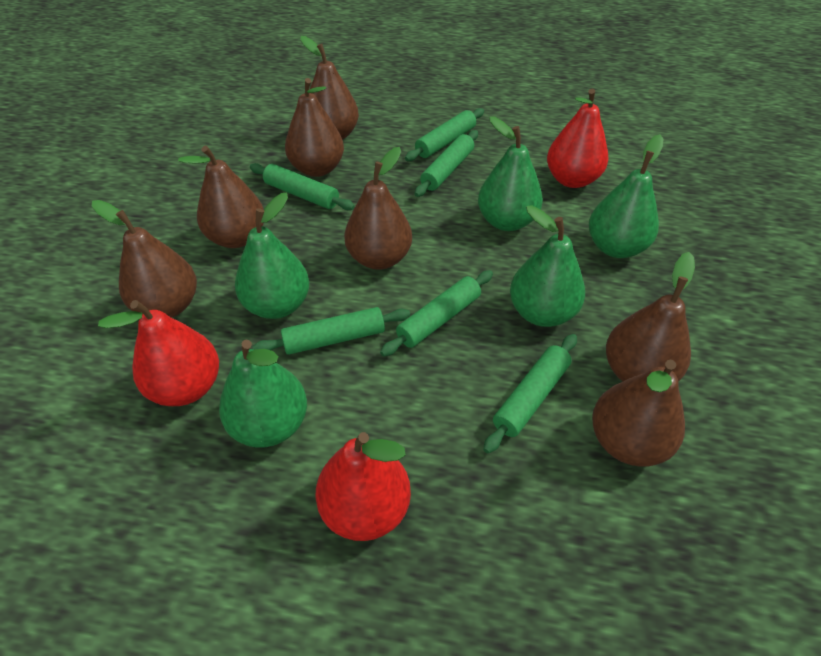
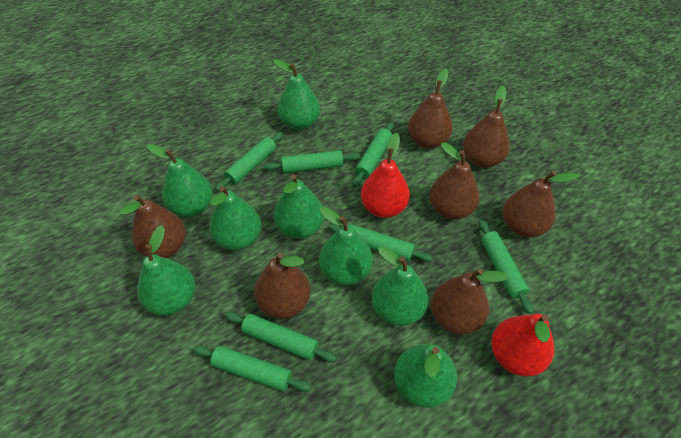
green pear: [219,340,307,448] [235,193,309,319] [478,117,543,231] [510,205,585,327] [589,134,664,258] = 5 -> [137,225,195,316] [147,144,213,217] [209,186,261,250] [273,59,320,130] [274,174,324,239] [319,207,373,285] [372,246,429,326] [394,344,457,408] = 8
green rolling pin: [250,163,355,210] [253,307,410,355] [380,270,493,357] [405,108,484,161] [415,130,478,197] [483,334,577,453] = 6 -> [193,346,311,392] [215,132,283,191] [225,312,337,362] [264,150,360,173] [329,224,433,262] [353,122,394,187] [479,220,533,314] = 7
red pear: [98,300,219,406] [315,432,411,541] [547,89,608,188] = 3 -> [361,133,410,218] [491,314,554,376] = 2

